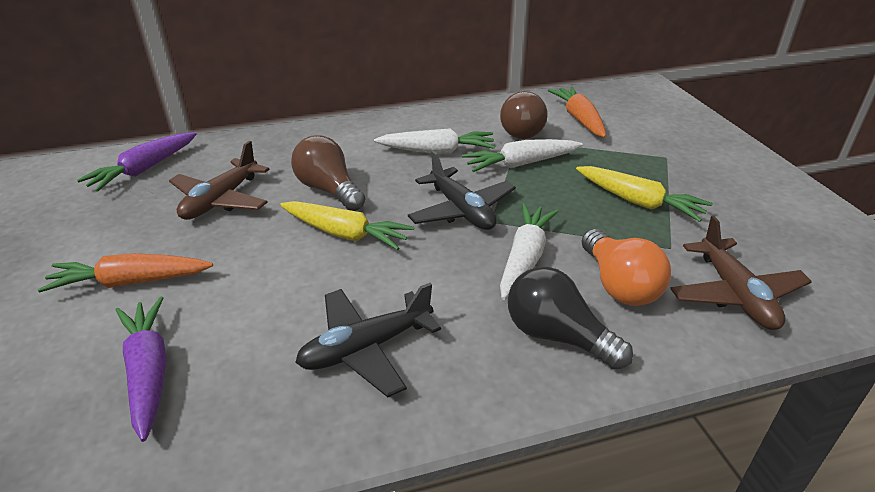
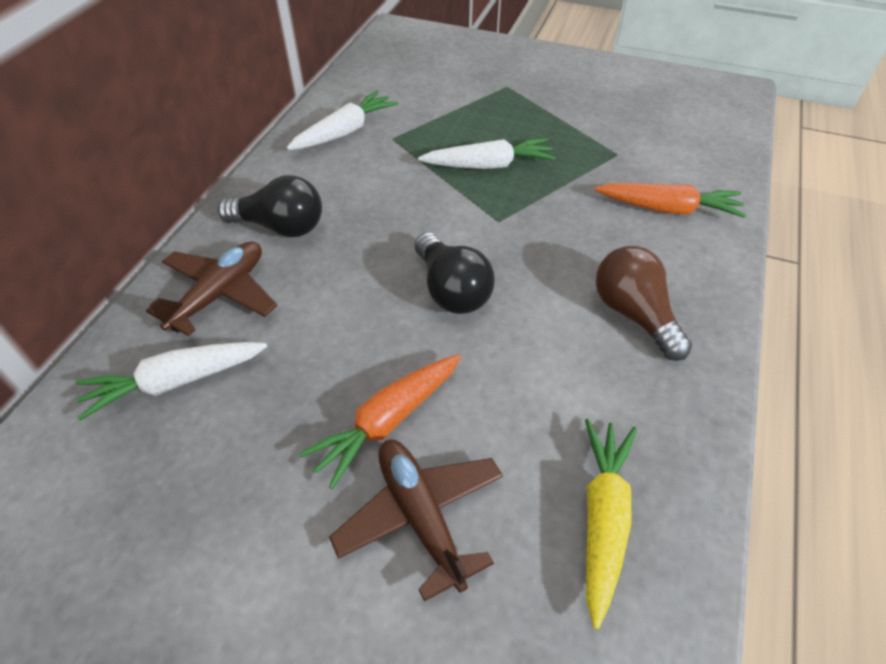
black light bulb: [508,267,633,370] = 1 -> [218,175,322,237] [415,232,495,314] = 2
black plane: [295,283,441,397] [408,150,516,230] = 2 -> none = 0
brown light bulb: [291,135,365,211] [500,91,548,139] = 2 -> [596,246,692,361] = 1
orange light bulb: [581,229,671,306] = 1 -> none = 0
purple carrot: [77,132,197,192] [116,297,166,442] = 2 -> none = 0
yellow carrot: [280,201,414,250] [576,166,713,222] = 2 -> [585,418,637,629] = 1

